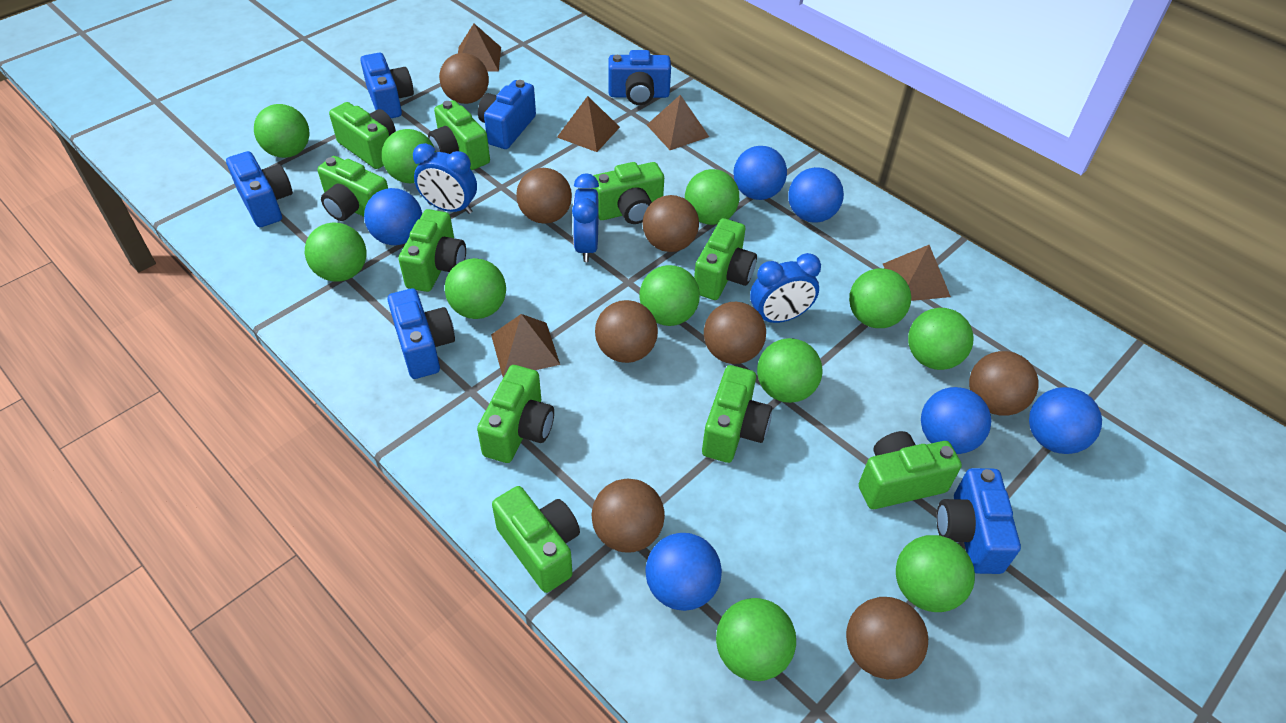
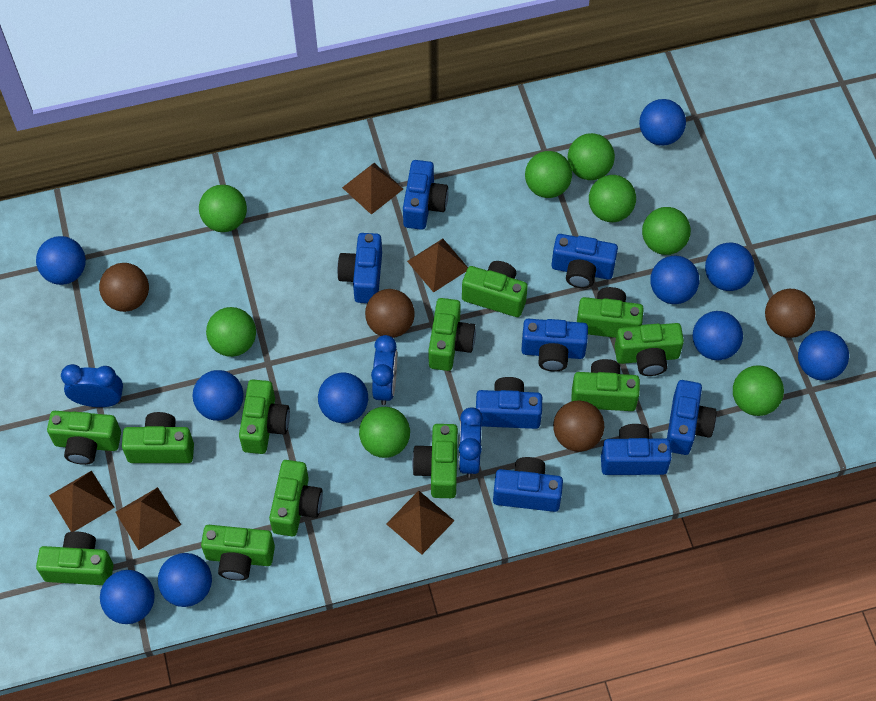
blue ball: [364,188,422,245] [646,533,722,611] [733,146,787,200] [788,167,844,223] [921,387,991,454] [1029,387,1102,454] = 6 -> [36,236,86,285] [100,570,155,624] [158,553,212,607] [193,370,244,421] [318,373,368,423] [639,99,686,146] [650,256,699,304] [693,311,743,360] [705,243,754,291] [798,330,849,381] = 10
blue camera: [226,151,293,227] [360,53,414,118] [388,288,455,379] [478,80,536,149] [608,50,671,105] [936,468,1021,574] = 6 -> [337,233,382,303] [403,160,448,230] [476,377,542,429] [493,457,563,512] [521,319,588,372] [552,234,618,288] [601,424,672,475] [667,380,716,455] = 8
brown ball: [439,53,489,104] [516,168,572,224] [591,478,665,553] [595,300,658,363] [643,195,699,252] [704,302,766,364] [846,597,928,679] [969,351,1038,416] = 8 -> [99,263,149,312] [365,289,415,338] [553,400,604,452] [765,289,815,338] = 4
green ball: [254,104,310,158] [305,223,367,282] [381,129,436,183] [445,258,506,319] [639,265,700,326] [685,169,739,225] [716,598,796,681] [757,338,822,403] [849,268,911,328] [896,535,975,612] [908,308,974,370] = 11 -> [199,185,247,232] [206,307,256,357] [359,407,410,458] [525,151,572,198] [568,133,615,180] [589,175,636,222] [642,207,691,255] [733,365,784,416] = 8
green camera: [317,156,388,221] [329,102,396,169] [398,209,466,292] [428,100,490,170] [477,365,554,463] [492,486,580,593] [592,162,664,224] [694,218,757,300] [702,365,772,463] [859,431,962,509] = 10 -> [36,531,114,585] [47,411,121,465] [122,412,194,463] [201,525,275,581] [239,379,290,454] [269,460,323,536] [412,424,458,498] [429,298,476,371] [462,261,528,317] [571,359,640,411] [577,287,644,338] [614,323,684,376] = 12

